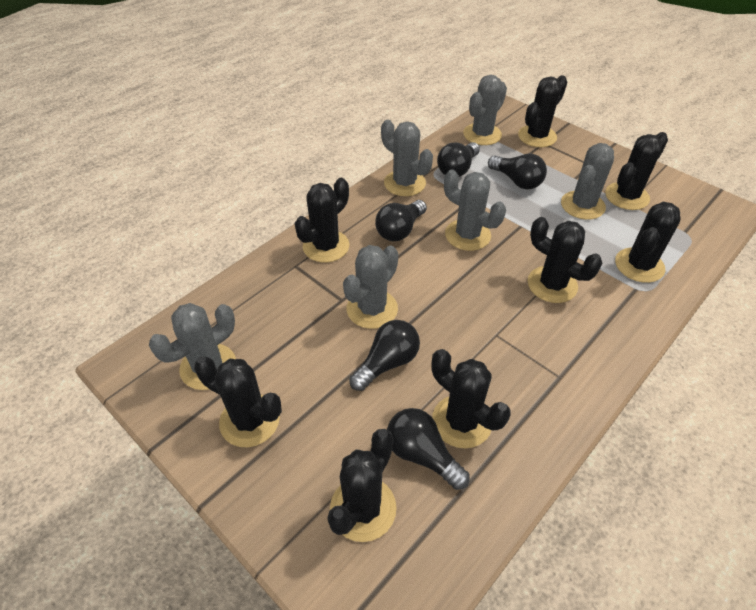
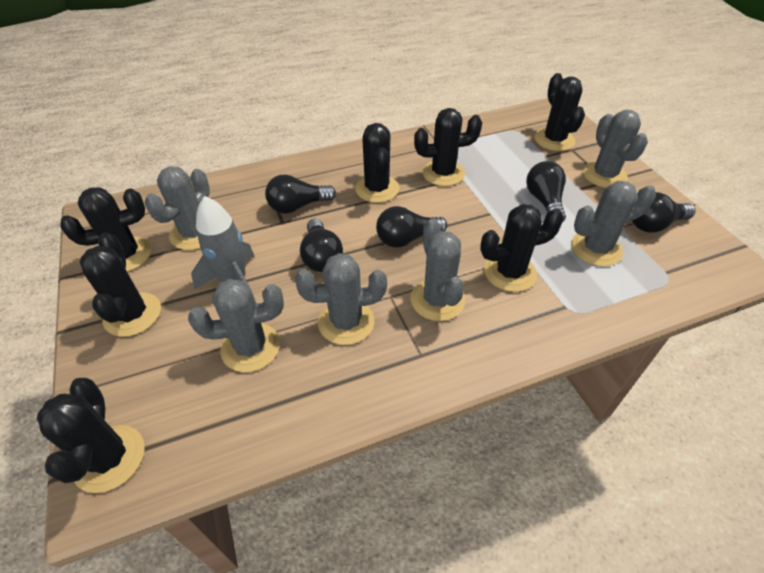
black cactus: [194,356,282,447] [295,178,349,262] [327,429,397,542] [431,349,511,449] [518,75,567,147] [527,217,602,303] [605,132,668,210] [615,202,681,283] = 8 -> [37,378,145,493] [60,187,151,272] [80,232,161,337] [355,123,399,203] [414,108,482,186] [480,204,564,292] [534,73,585,151] = 7
grey rocket: none = 0 -> [191,196,257,304] = 1

